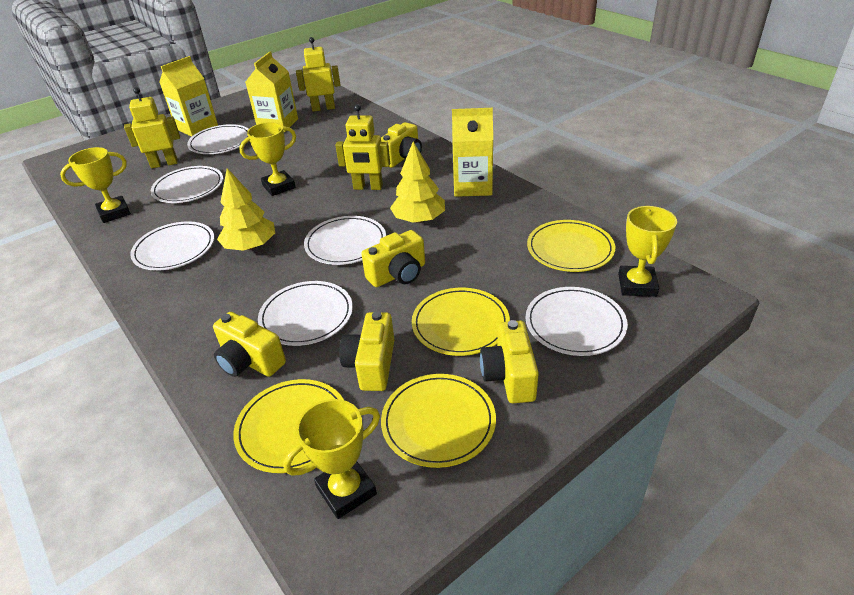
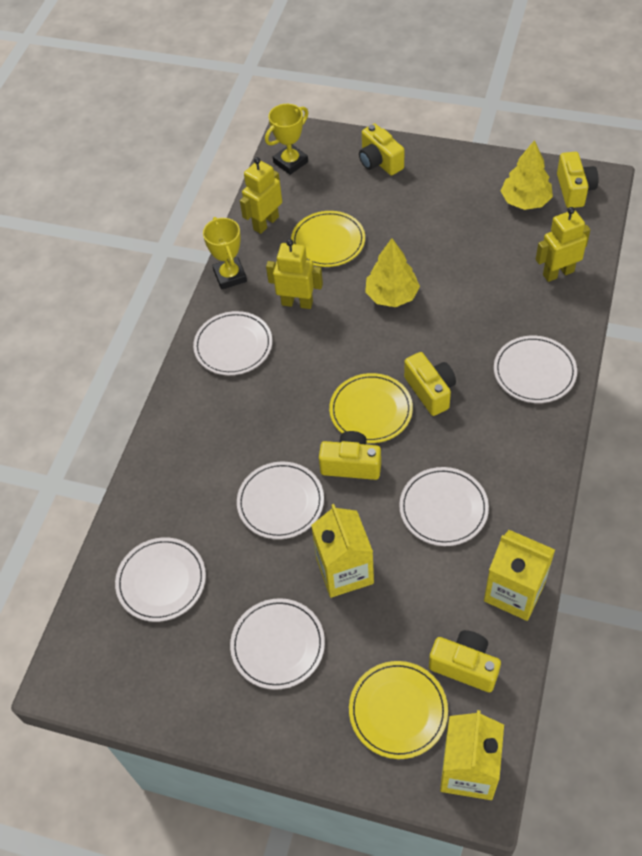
yellow plate: [233,379,344,473] [381,374,496,468] [412,288,510,356] [527,220,615,272] = 4 -> [291,211,365,267] [329,373,413,443] [349,661,448,759] = 3
yellow trophy: [60,147,131,223] [239,122,296,196] [283,399,380,519] [618,206,677,297] = 4 -> [203,217,247,290] [265,104,308,175] = 2

